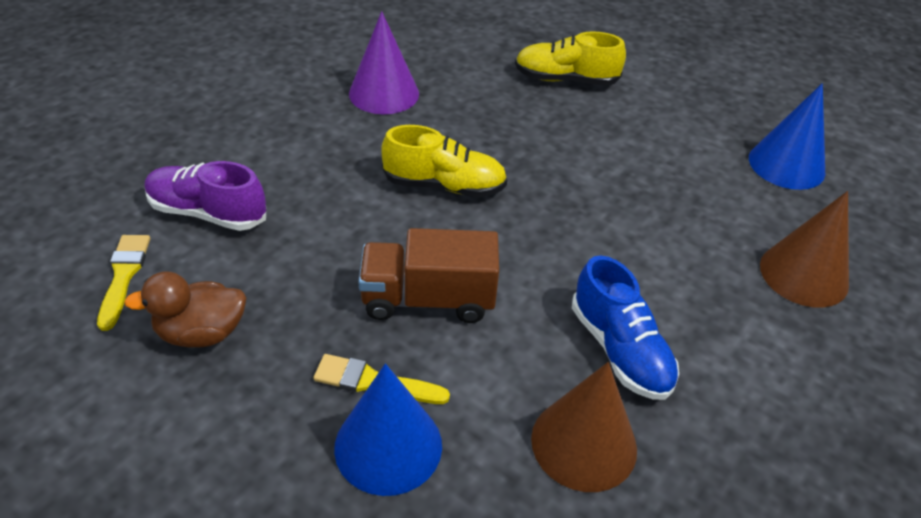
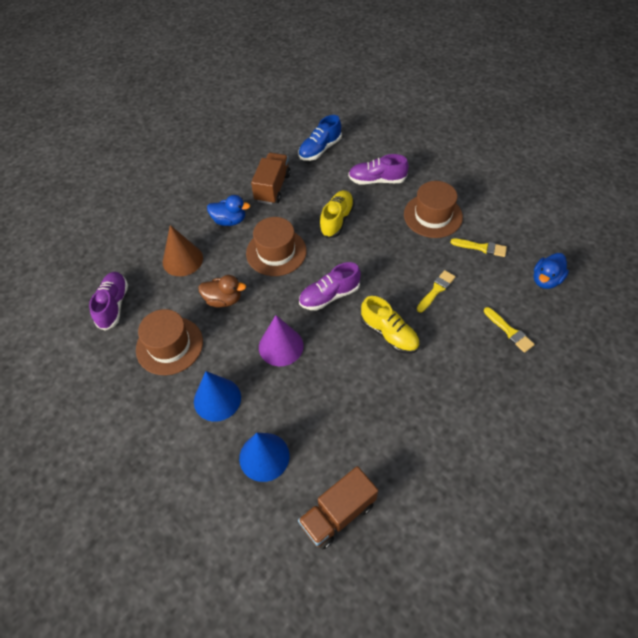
blue duck: none = 0 -> [207,195,250,226] [534,253,569,289] = 2
brown cone: [531,362,637,492] [760,191,849,308] = 2 -> [163,225,203,276] = 1
brown hat: none = 0 -> [136,309,203,375] [246,217,307,276] [404,181,463,238] = 3
brown truck: [358,228,499,323] = 1 -> [251,153,291,205] [298,466,378,550] = 2
purple shoe: [145,161,266,231] = 1 -> [89,272,128,331] [299,262,361,310] [348,154,409,185] = 3
yellow brush: [97,235,150,331] [313,354,450,404] = 2 -> [417,270,456,313] [450,238,507,257] [484,307,535,353] = 3

